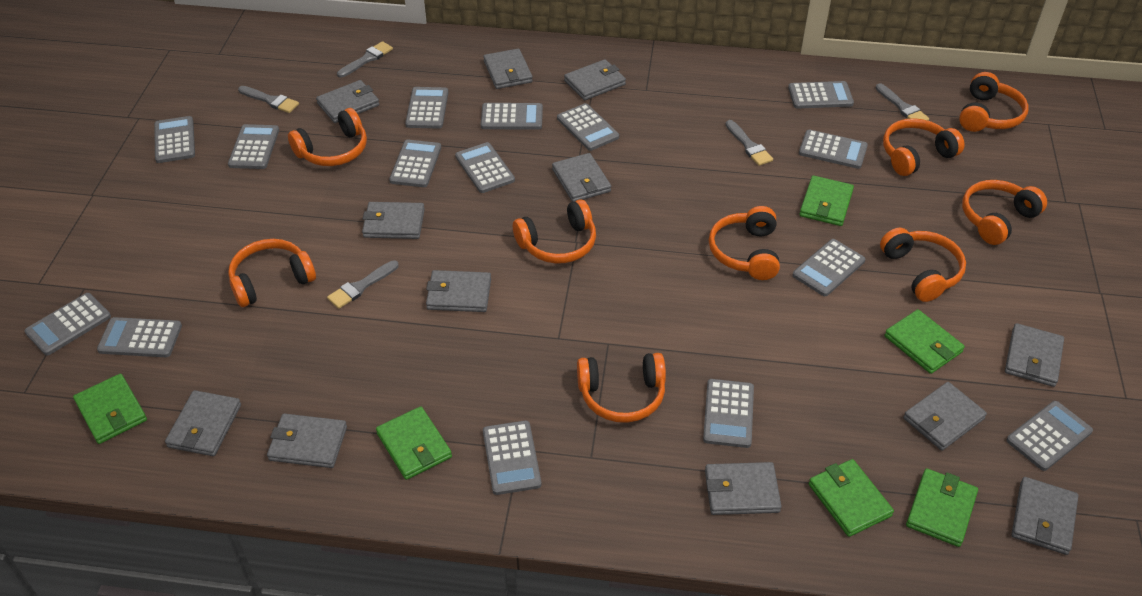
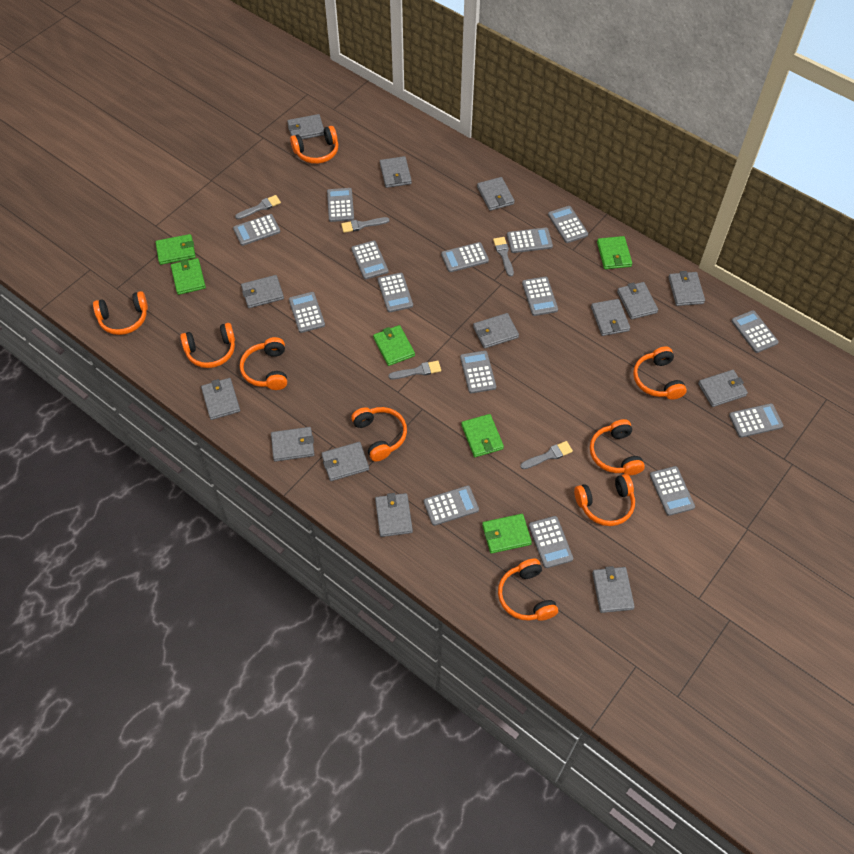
grey wallet: [165,390,241,456] [267,413,347,468] [316,80,379,123] [362,202,425,239] [426,270,491,312] [483,49,533,89] [552,153,611,202] [564,59,626,100] [705,462,782,515] [903,382,987,451] [1005,323,1064,387] [1011,477,1078,555] = 12 -> [201,378,240,420] [241,275,284,308] [271,427,314,462] [287,114,324,139] [321,442,369,481] [375,493,413,537] [380,156,412,188] [473,313,519,349] [477,177,515,211] [591,299,630,336] [592,566,635,613] [617,282,658,319] [668,271,705,306] [698,370,748,407] = 14

